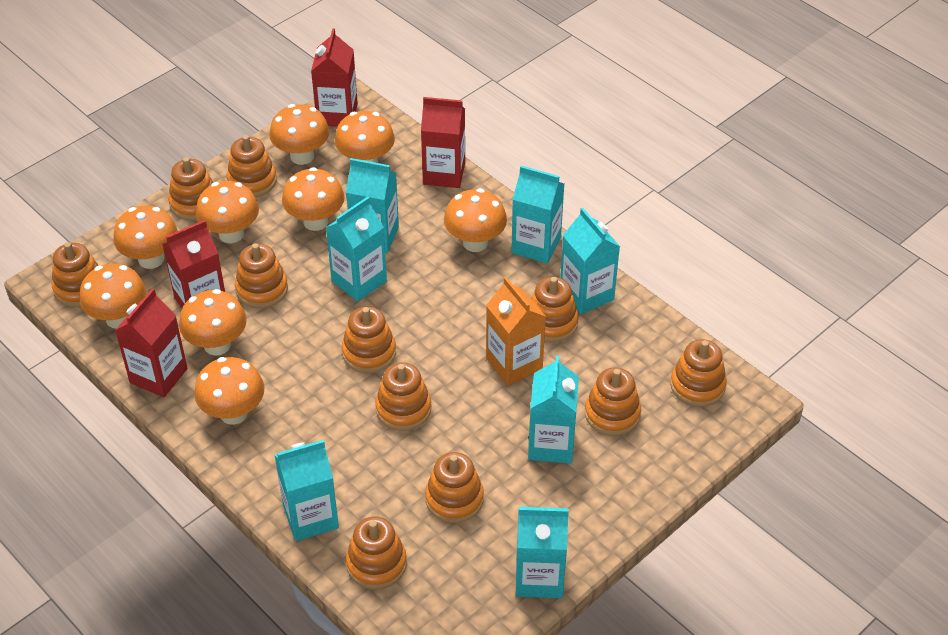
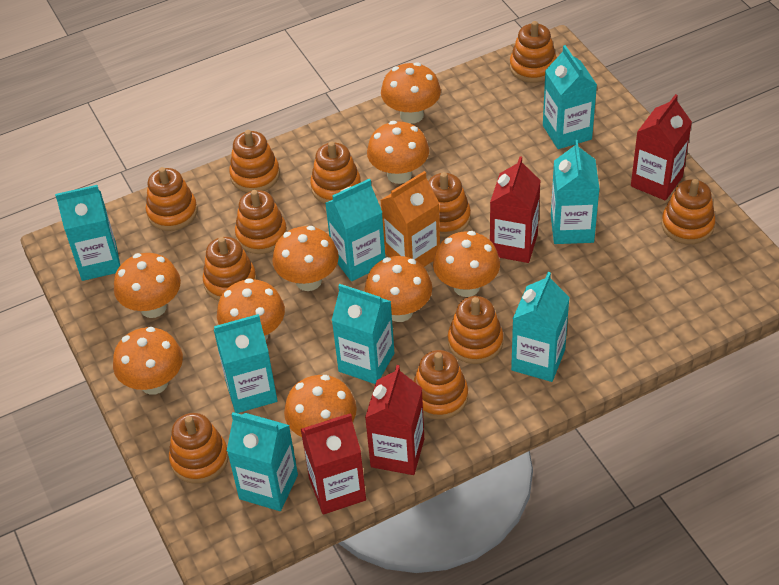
turquoise carton: [274,440,339,541] [325,197,387,301] [346,158,399,253] [511,166,564,263] [516,507,569,598] [528,355,579,464] [560,208,620,314] = 7 -> [55,185,120,281] [214,314,277,413] [227,412,298,511] [325,178,385,281] [332,284,394,384] [511,272,570,382] [543,45,597,149] [551,140,600,244] = 8

